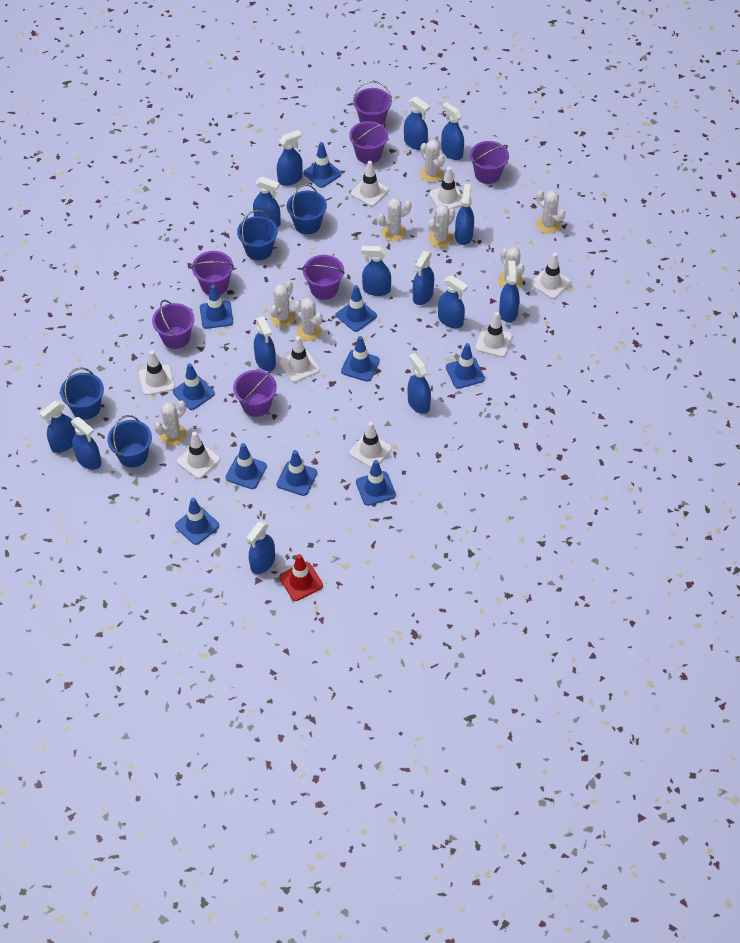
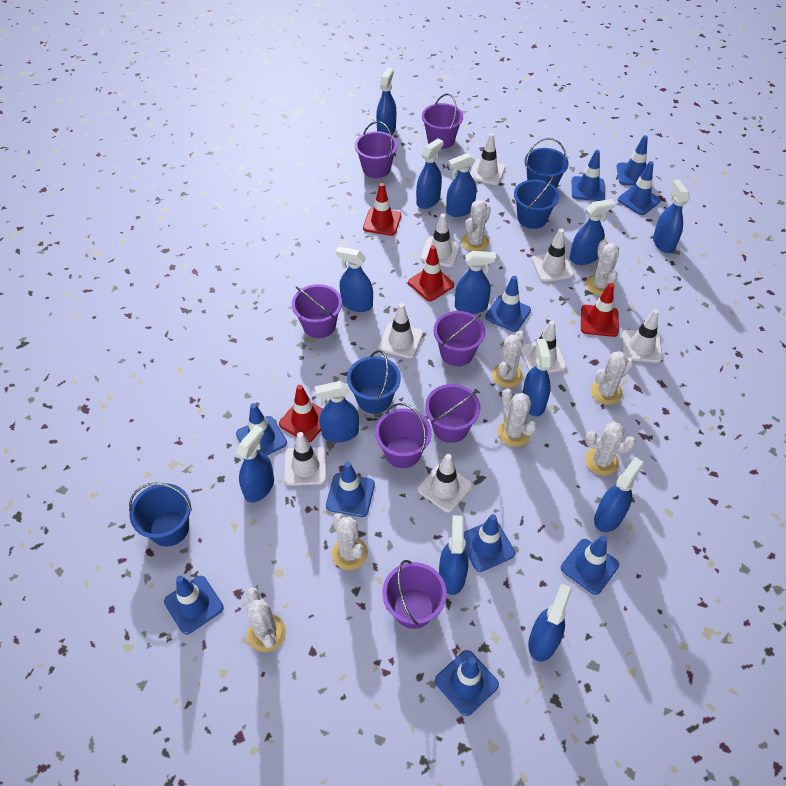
blue spray bottle: [39,400,76,453] [71,417,101,470] [246,521,275,574] [253,177,281,227] [254,316,276,371] [277,130,303,186] [361,246,391,296] [404,96,430,150] [408,353,431,414] [413,251,434,305] [438,275,468,328] [441,102,464,160] [455,184,474,245] [499,261,520,323] = 14 -> [236,425,274,502] [315,381,359,442] [335,246,373,312] [376,68,396,135] [416,138,443,209] [439,515,469,595] [446,153,477,217] [455,251,496,314] [522,339,551,416] [528,583,572,661] [569,199,615,265] [594,457,644,532] [653,179,690,253] = 13
red traffic cone: [279,554,323,601] = 1 -> [279,385,323,442] [363,183,401,236] [408,245,454,301] [581,283,619,337] = 4

